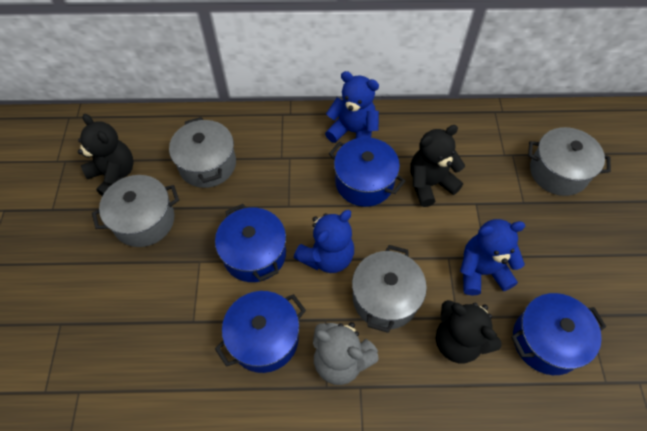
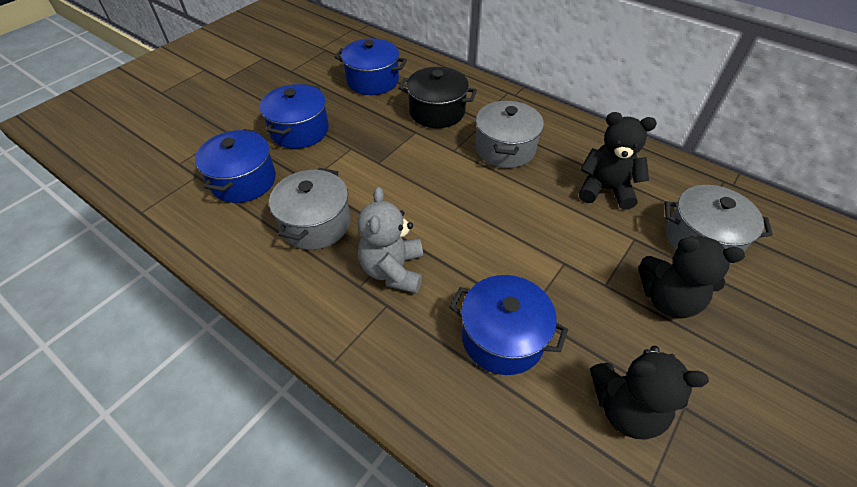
black pot: none = 0 -> [398,67,477,128] = 1
blue teddy bear: [294,210,354,273] [325,71,379,143] [460,219,525,295] = 3 -> none = 0
grey pot: [92,175,179,247] [169,117,236,188] [352,245,427,333] [528,127,611,196] = 4 -> [269,168,351,250] [475,100,544,168] [664,185,773,264] = 3

